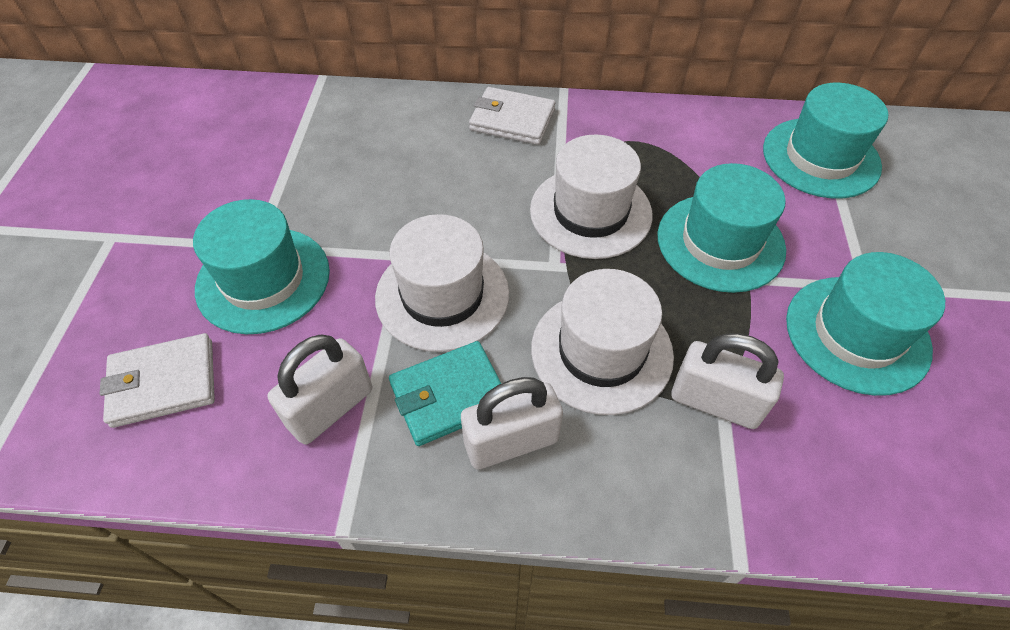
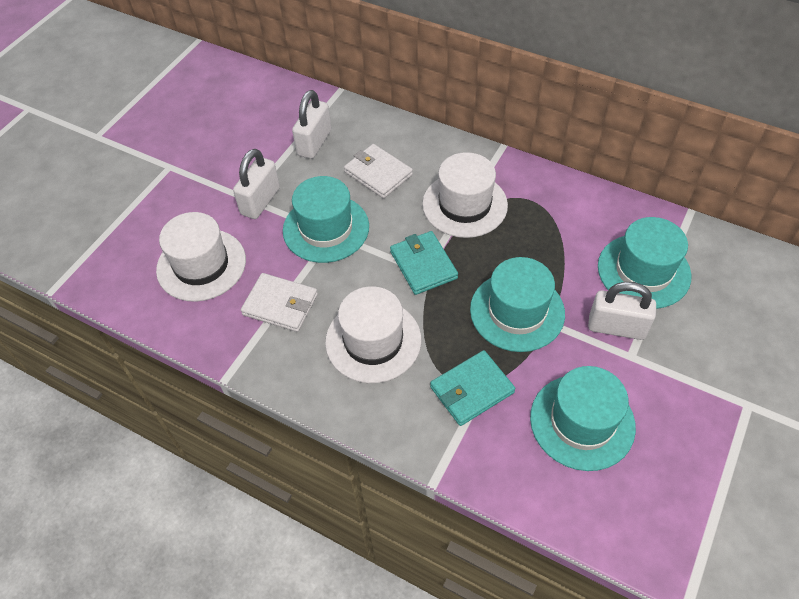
turquoise wallet: [389,341,501,446] = 1 -> [390,231,458,295] [430,350,515,426] = 2

